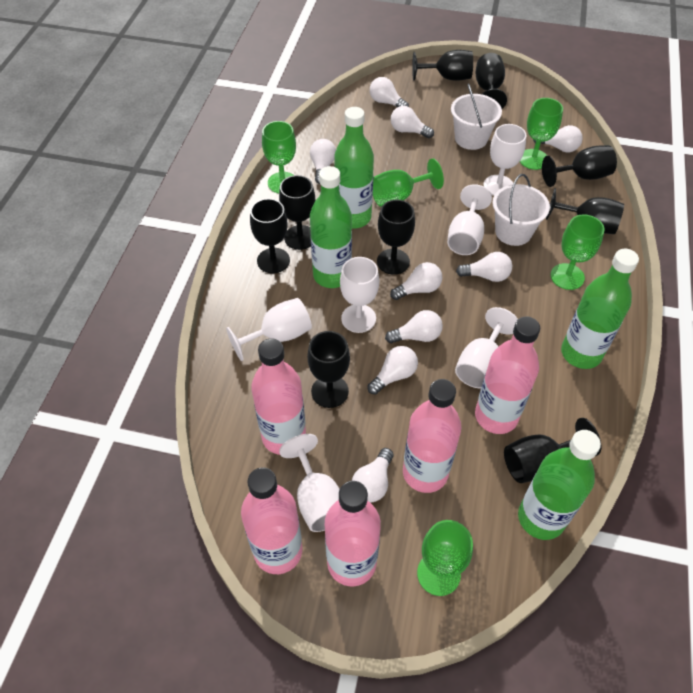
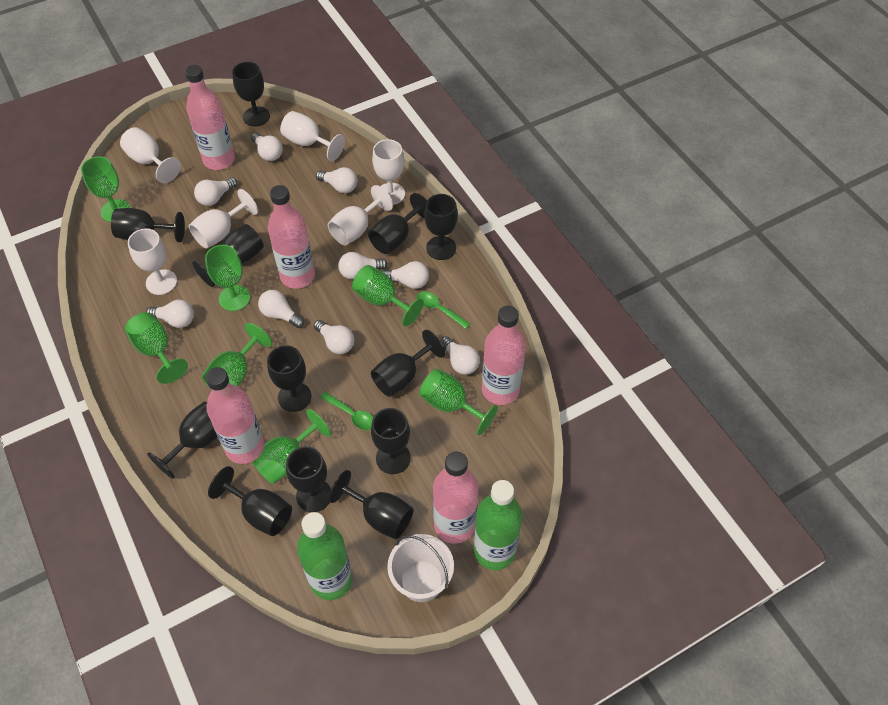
black goblet: [250,198,290,274] [279,175,315,250] [307,331,350,408] [377,199,415,275] [412,50,473,81] [476,53,507,109] [504,418,601,483] [542,145,617,187] [546,188,624,234] = 9 -> [111,208,185,242] [147,402,217,479] [193,224,264,287] [208,466,292,536] [232,62,270,126] [267,345,311,412] [286,446,331,512] [329,470,414,539] [368,193,427,254] [371,330,445,397] [371,408,411,474] [425,194,458,260] = 12
green bottle: [310,166,352,288] [334,107,374,229] [518,430,601,540] [561,249,639,369] = 4 -> [297,512,353,600] [474,480,522,570] = 2
green goblet: [262,121,296,193] [373,158,444,207] [417,520,473,596] [520,98,563,170] [551,214,604,290] = 5 -> [81,156,130,222] [125,312,188,384] [202,323,272,388] [205,245,250,311] [251,409,331,484] [352,265,424,327] [419,369,498,435] = 7
green spoon: none = 0 -> [320,392,374,430] [417,291,470,329] = 2
white bucket: [451,83,502,150] [492,174,550,246] = 2 -> [387,534,454,602] = 1

